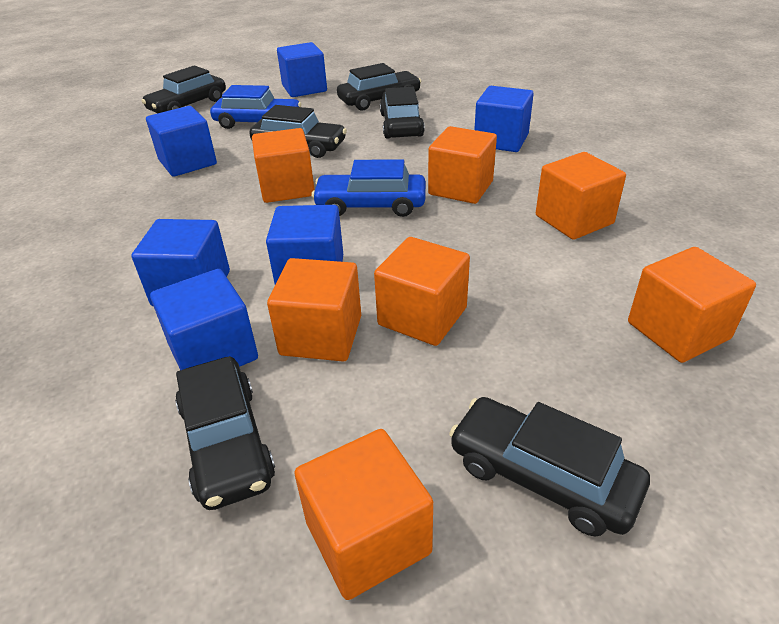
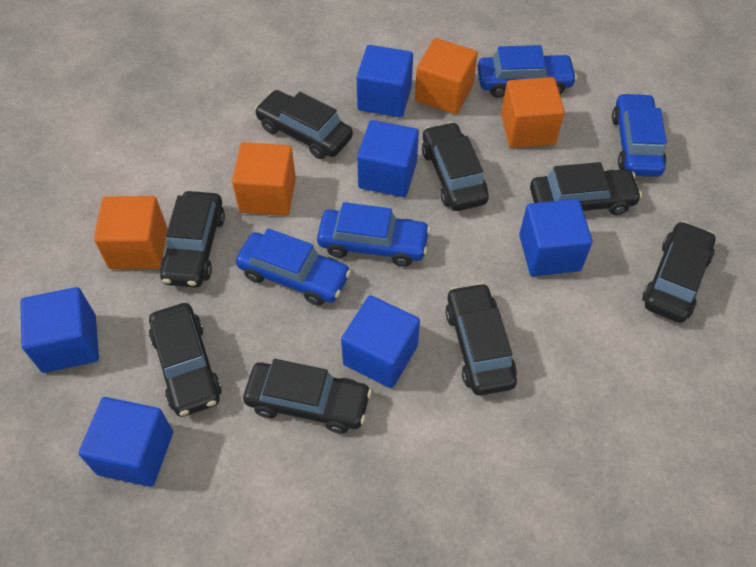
black car: [142,65,226,113] [175,356,275,510] [249,105,347,158] [337,63,421,110] [380,87,425,139] [449,397,650,537] = 6 -> [149,303,222,417] [160,191,225,287] [243,359,372,433] [255,90,353,159] [422,122,489,211] [445,283,517,395] [530,162,642,215] [642,221,715,323] = 8
blue car: [210,85,301,129] [312,159,426,217] = 2 -> [236,228,351,306] [317,202,431,267] [477,45,577,98] [612,93,667,177] = 4
orange cube: [252,128,315,203] [267,258,361,361] [294,429,433,600] [374,237,470,346] [428,126,497,204] [536,152,626,240] [628,247,756,363] = 7 -> [94,196,167,269] [232,142,296,216] [415,38,478,114] [501,77,565,148] = 4

